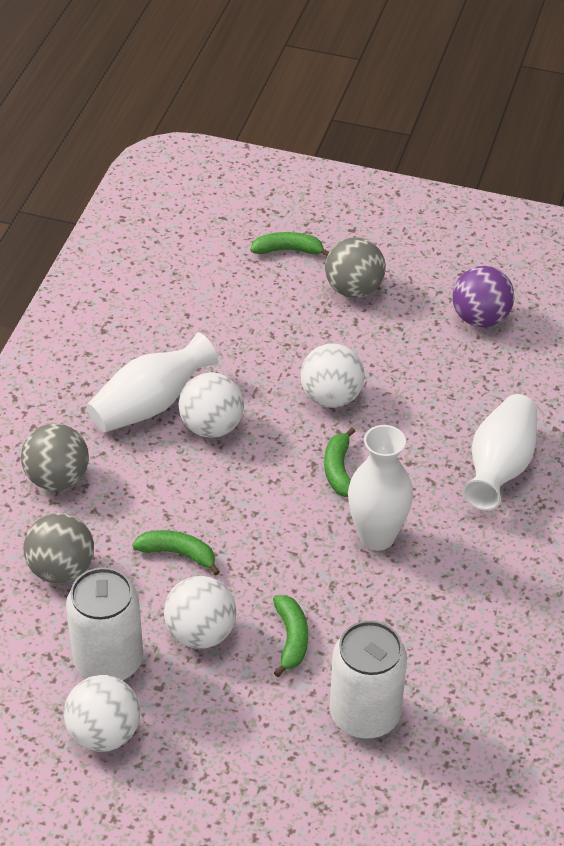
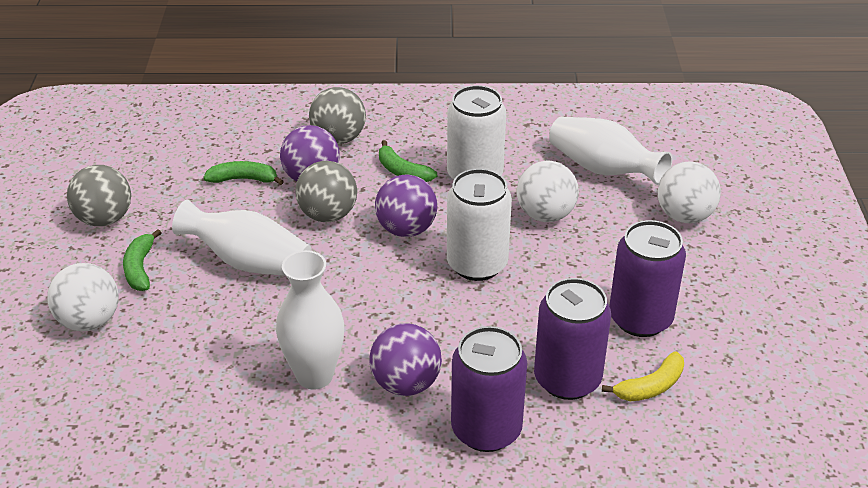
green banana: [132,530,220,576] [250,232,329,256] [273,595,308,677] [324,428,356,497] = 4 -> [123,229,161,291] [203,161,284,185] [379,140,437,182] = 3
purple ball: [453,266,514,327] = 1 -> [280,125,340,182] [369,323,442,396] [375,174,437,237] = 3
purple can: none = 0 -> [451,326,527,452] [534,278,611,400] [609,220,686,337] = 3
white ball: [64,675,140,752] [164,576,236,649] [179,372,244,438] [300,343,365,408] = 4 -> [47,263,119,331] [517,161,579,222] [658,162,721,223] = 3
yellow banana: none = 0 -> [602,351,684,401] = 1

